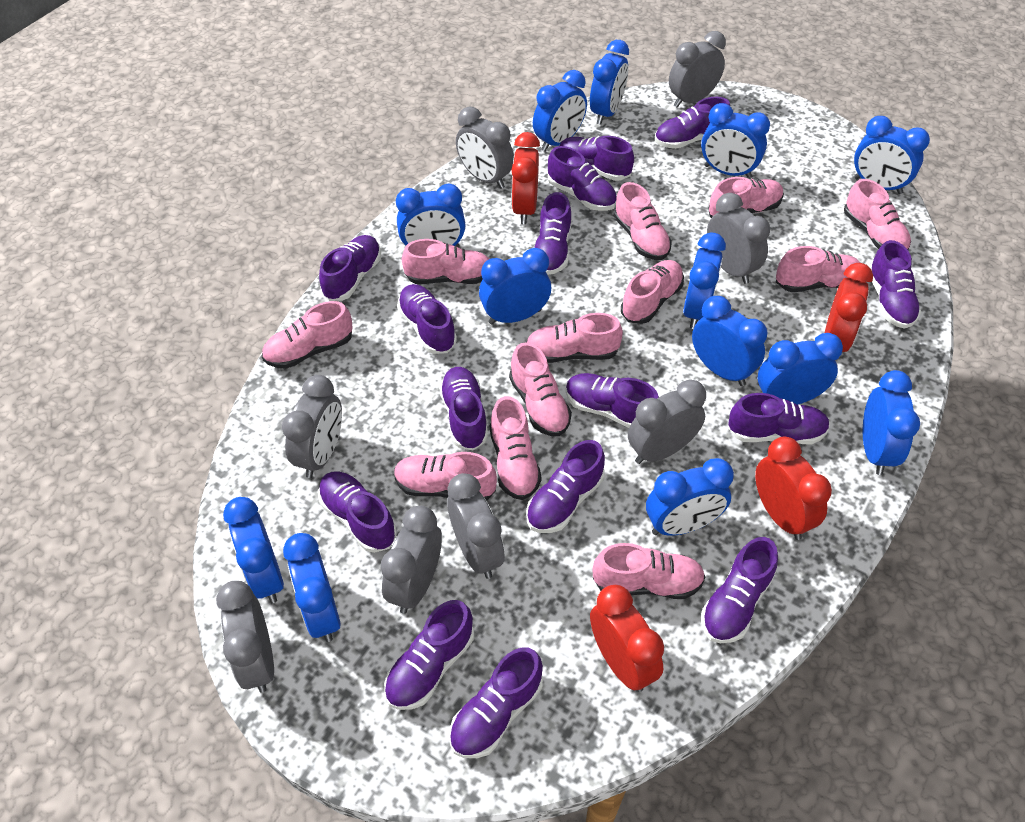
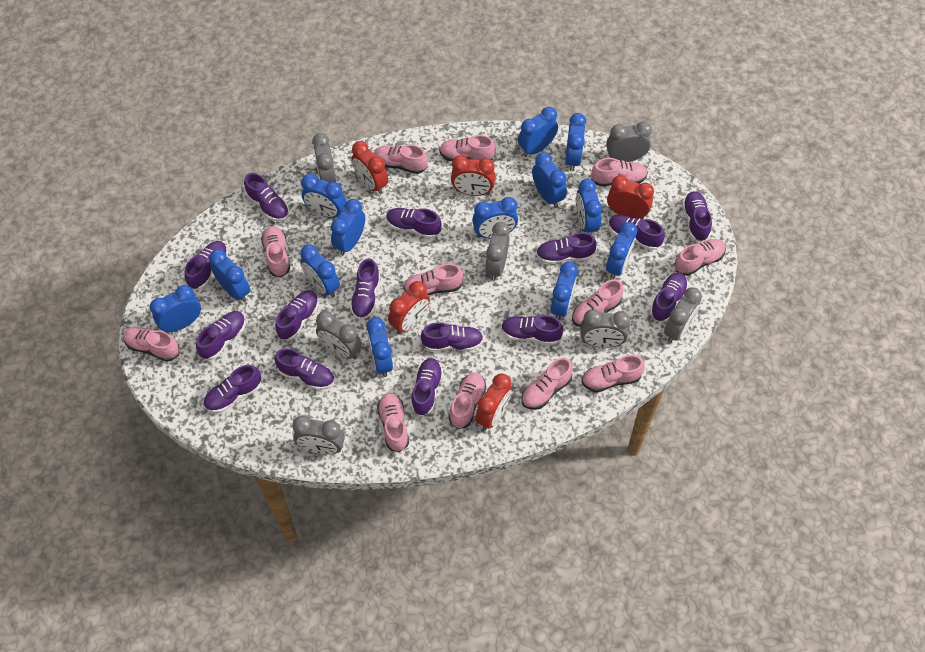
grey clock: [216,581,274,693] [282,375,342,478] [380,506,442,614] [447,473,505,579] [456,106,514,189] [628,379,706,464] [669,31,726,108] [707,193,770,284] = 8 -> [292,416,345,455] [312,133,336,183] [316,311,362,359] [485,222,510,281] [580,309,630,348] [606,122,652,162] [664,287,702,343] = 7
red clock: [511,132,540,224] [590,585,664,692] [755,437,832,540] [825,263,873,352] = 4 -> [351,141,388,195] [388,281,430,334] [451,156,495,196] [475,373,512,430] [607,176,654,219] = 5

